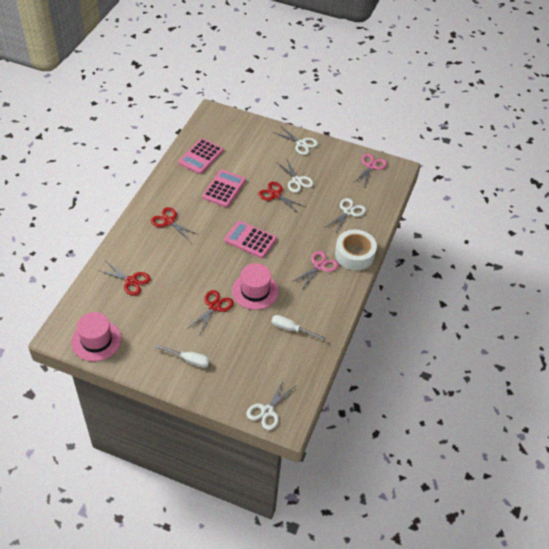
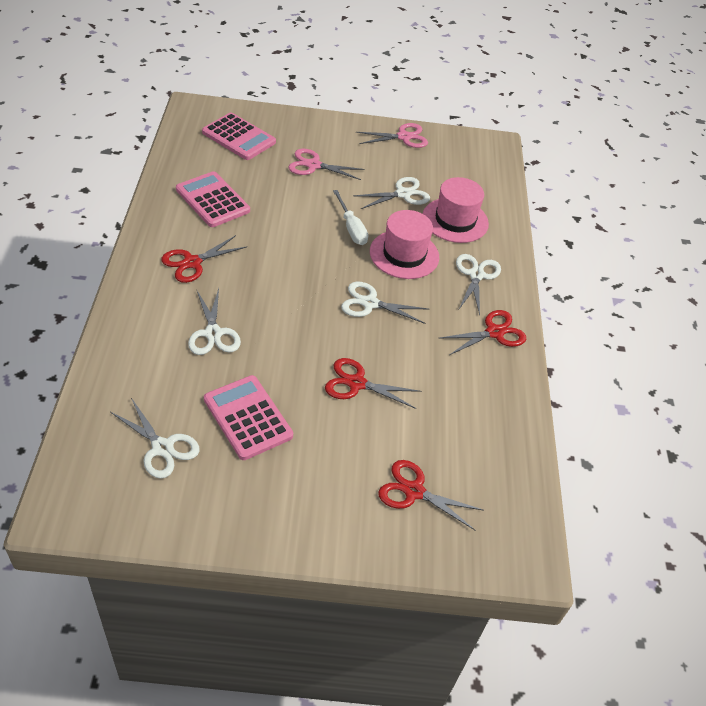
white scissors: [247,381,295,430] [273,127,318,155] [276,160,314,193] [326,198,366,234] = 4 -> [110,398,199,479] [188,288,241,355] [341,282,428,324] [353,177,430,209] [456,254,501,315] = 5
white screwdriver: [154,344,210,368] [272,315,326,340] = 2 -> [333,190,368,245] = 1
white tape: [335,230,377,270] = 1 -> none = 0

